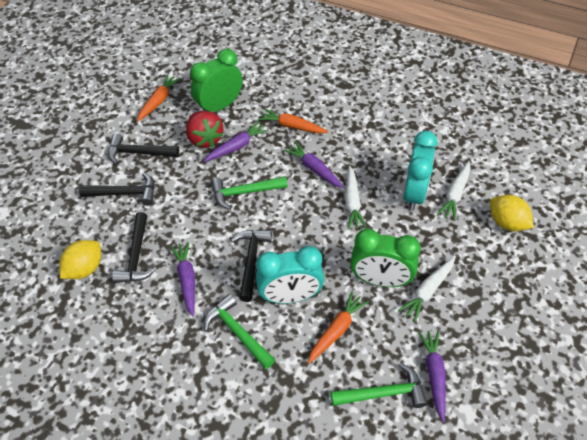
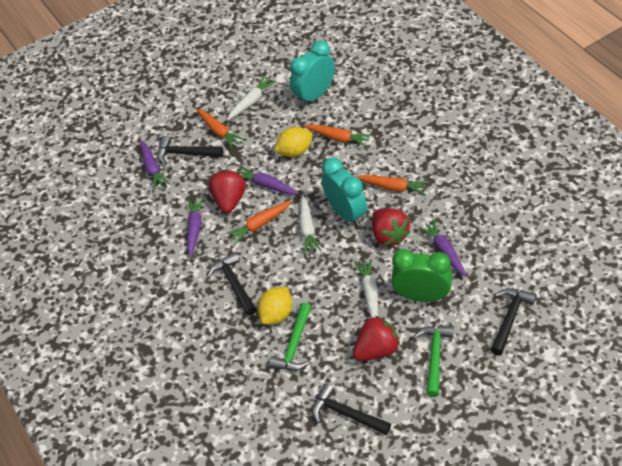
green clock: [190,49,243,112] [350,229,421,287] = 2 -> [391,249,452,302] = 1
green hammer: [204,294,275,369] [211,176,288,210] [331,363,427,408] = 3 -> [269,303,311,371] [414,326,454,397] = 2
orange carrot: [137,74,181,121] [258,108,328,134] [308,291,369,364] = 3 -> [196,109,244,148] [226,201,292,244] [304,124,371,147] [357,175,428,195] = 4
red strawberry: [186,111,224,148] = 1 -> [209,170,246,213] [353,316,400,361] [372,208,410,246] = 3

